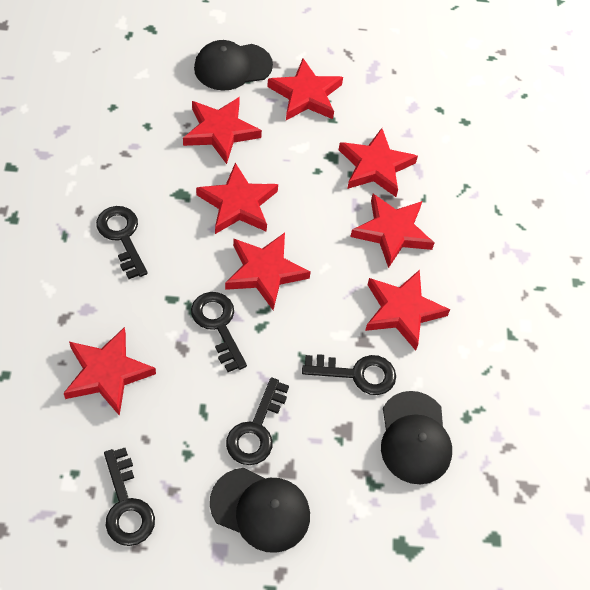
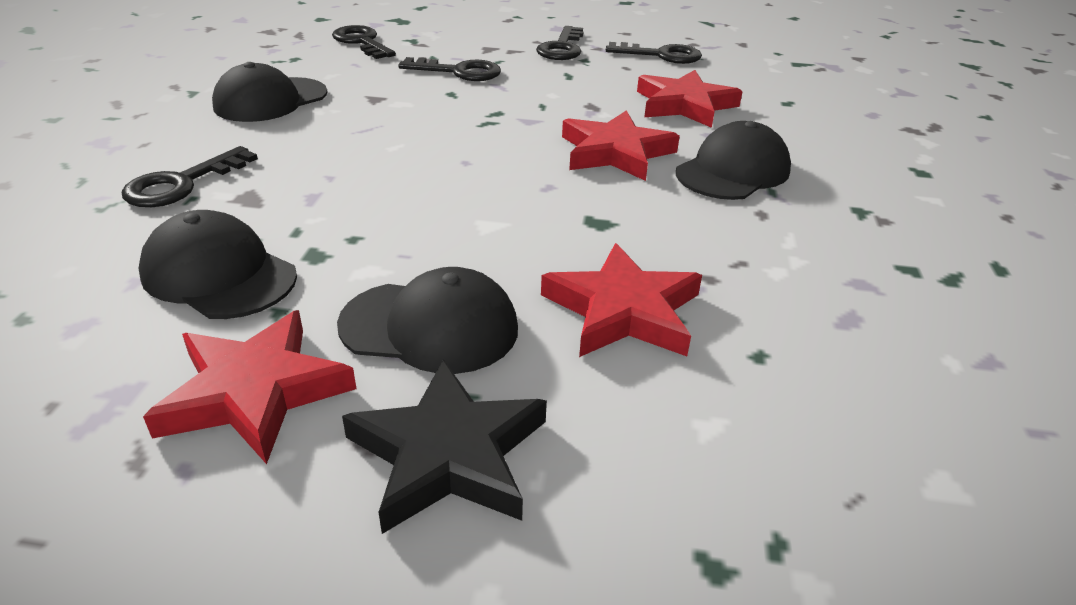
black cap: [194,40,273,91] [210,468,310,553] [381,391,452,484] = 3 -> [138,210,297,319] [212,62,327,122] [337,267,518,374] [676,121,791,200] = 4
black star: none = 0 -> [342,359,547,534] = 1
red star: [64,327,156,416] [183,97,262,164] [196,163,278,234] [225,233,311,310] [267,58,343,120] [339,128,418,197] [350,194,434,268] [365,270,450,350] = 8 -> [143,310,356,464] [541,243,702,357] [562,110,680,181] [637,70,743,128] = 4

